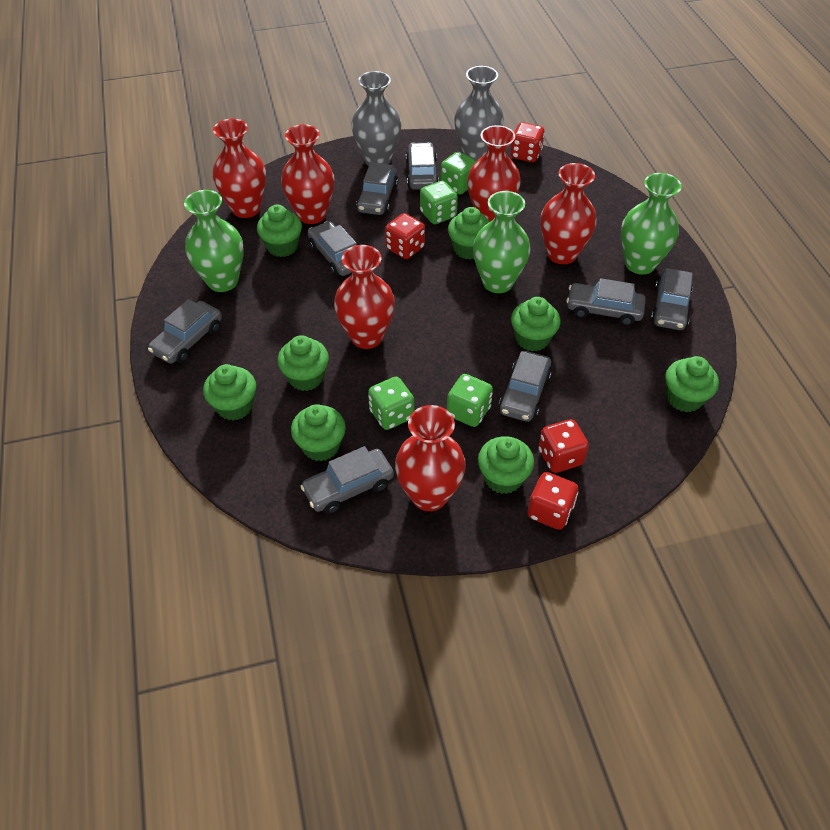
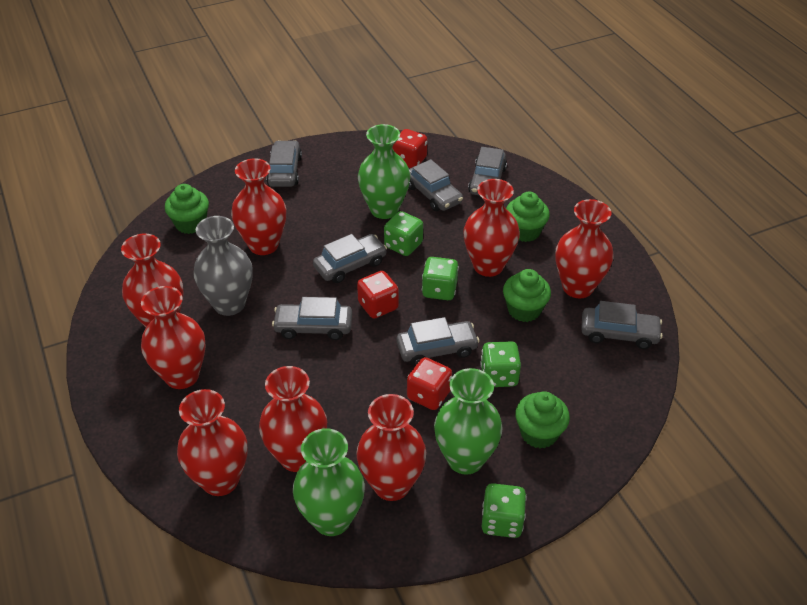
green cupcake: [203,364,256,420] [257,205,302,257] [277,335,329,391] [291,404,346,461] [448,207,490,259] [478,437,534,494] [511,297,561,351] [665,356,719,412] = 8 -> [165,184,209,234] [503,269,551,322] [506,192,550,242] [515,391,570,449] = 4
grey car: [148,299,222,364] [300,446,394,514] [308,221,357,276] [356,162,398,215] [406,142,439,190] [499,351,552,422] [566,278,646,326] [651,268,693,330] = 8 -> [266,140,302,187] [272,297,352,340] [313,234,387,283] [397,317,480,366] [409,159,463,211] [468,147,507,196] [581,301,663,349] = 7
grey vase: [351,71,401,166] [454,66,504,161] = 2 -> [193,216,253,316] = 1
red dice: [385,213,425,259] [510,122,545,162] [527,472,578,530] [539,419,589,473] = 4 -> [357,271,399,319] [392,129,427,168] [407,357,452,410] = 3
red vase: [213,119,266,218] [281,124,334,224] [334,245,395,349] [395,405,466,511] [467,125,521,222] [540,163,597,264] = 6 -> [121,233,184,327] [141,286,205,389] [177,389,247,496] [231,158,286,255] [259,366,327,472] [356,394,426,501] [463,179,520,277] [555,199,614,298] = 8

